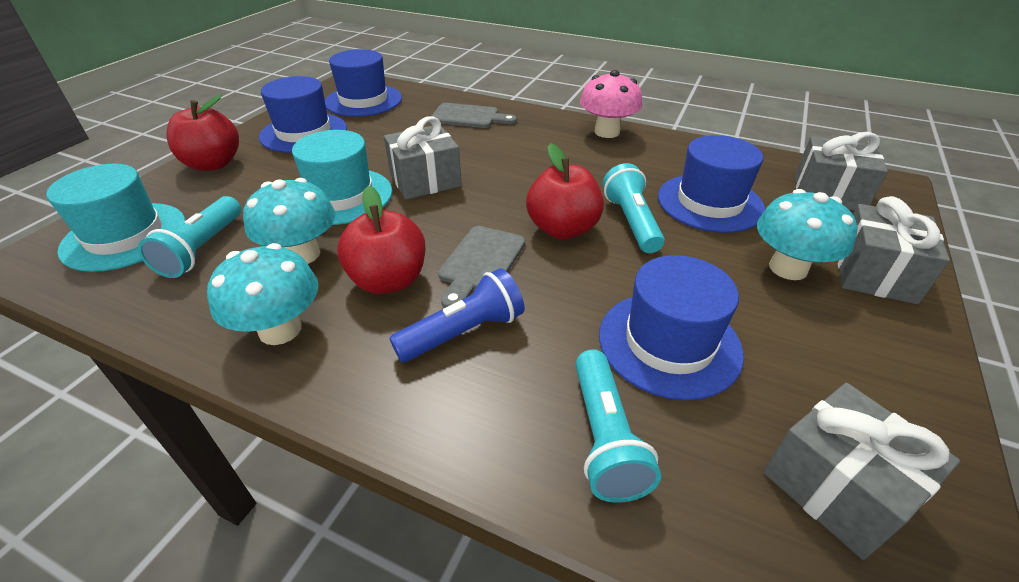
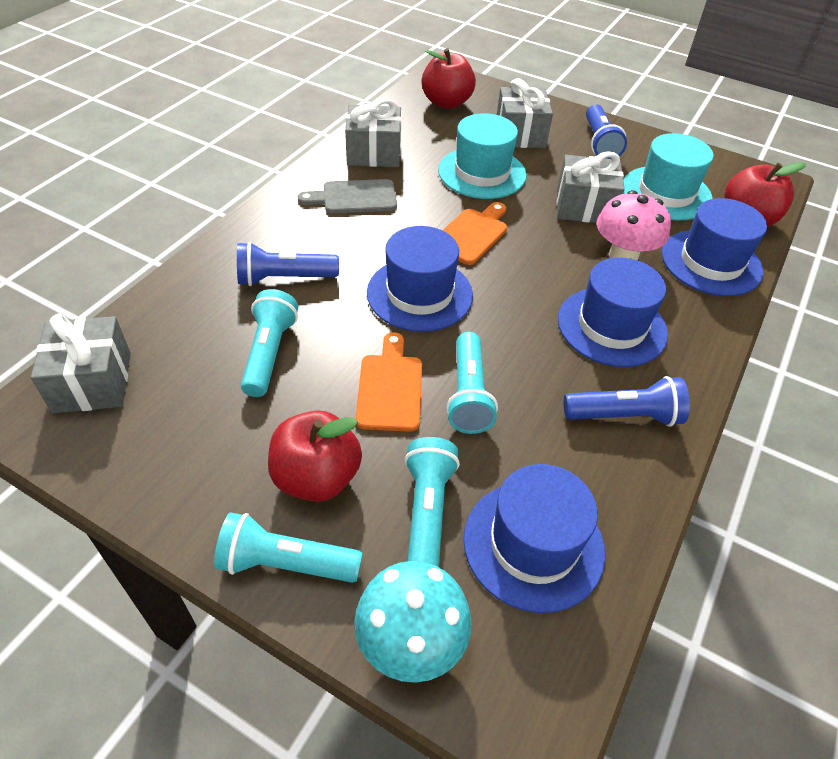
blue flashlight: [389,268,525,362] = 1 -> [237,242,339,286] [564,376,690,427] [586,104,627,159] = 3
grey cutting board: [432,103,517,128] [438,226,525,308] = 2 -> [298,179,397,213] = 1
orange cutting board: none = 0 -> [355,332,422,432] [443,202,507,265] = 2
turquoise flashlight: [138,196,241,278] [575,349,661,503] [603,163,665,253] = 3 -> [214,513,363,583] [241,289,298,397] [405,437,460,567] [446,332,498,434] = 4
turquoise mushroom: [207,243,318,345] [243,178,336,264] [757,189,857,280] = 3 -> [354,561,471,683] = 1

